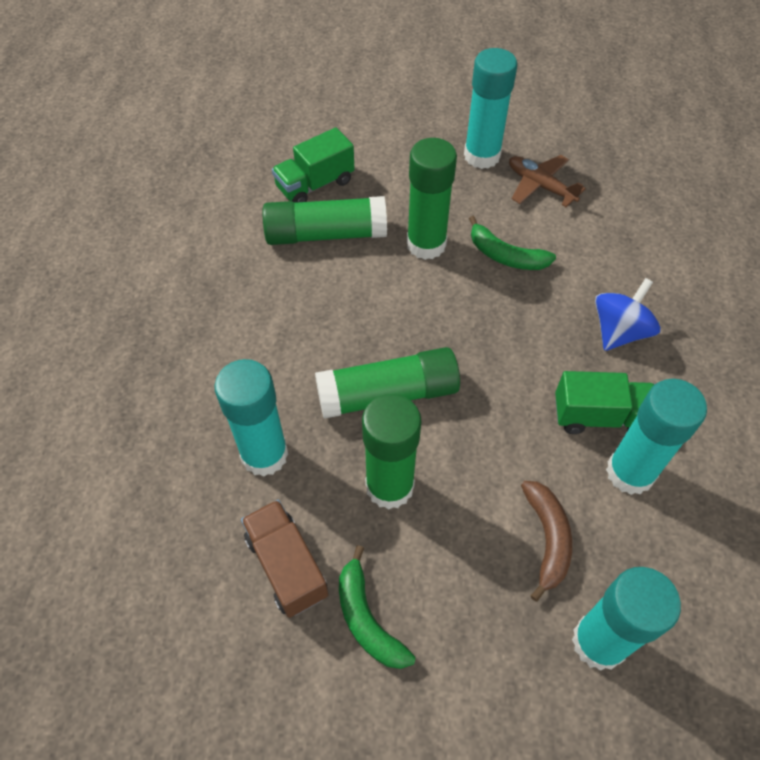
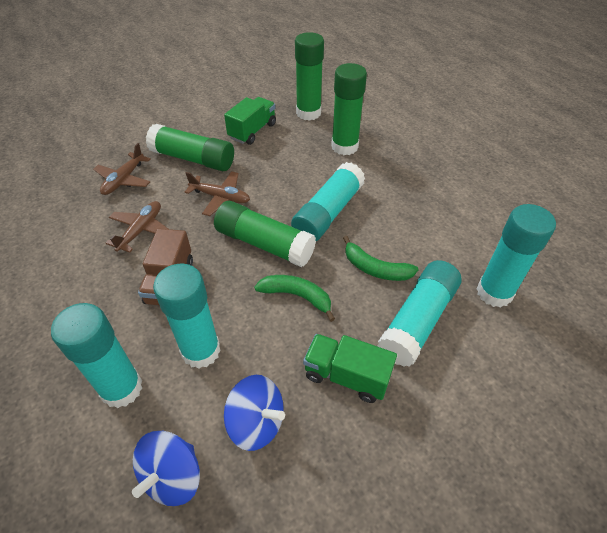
blue spinning top: [595,278,661,351] = 1 -> [132,431,200,506] [224,375,285,451] = 2
brown banana: [521,481,572,602] = 1 -> none = 0
brown plane: [509,155,586,207] = 1 -> [93,143,151,195] [106,201,168,253] [185,171,250,216] = 3
turquoise glue stick: [214,359,288,477] [464,48,517,169] [572,567,681,671] [606,379,707,495] = 4 -> [51,303,142,408] [153,264,221,369] [291,162,365,241] [378,260,461,367] [476,204,556,308] = 5

